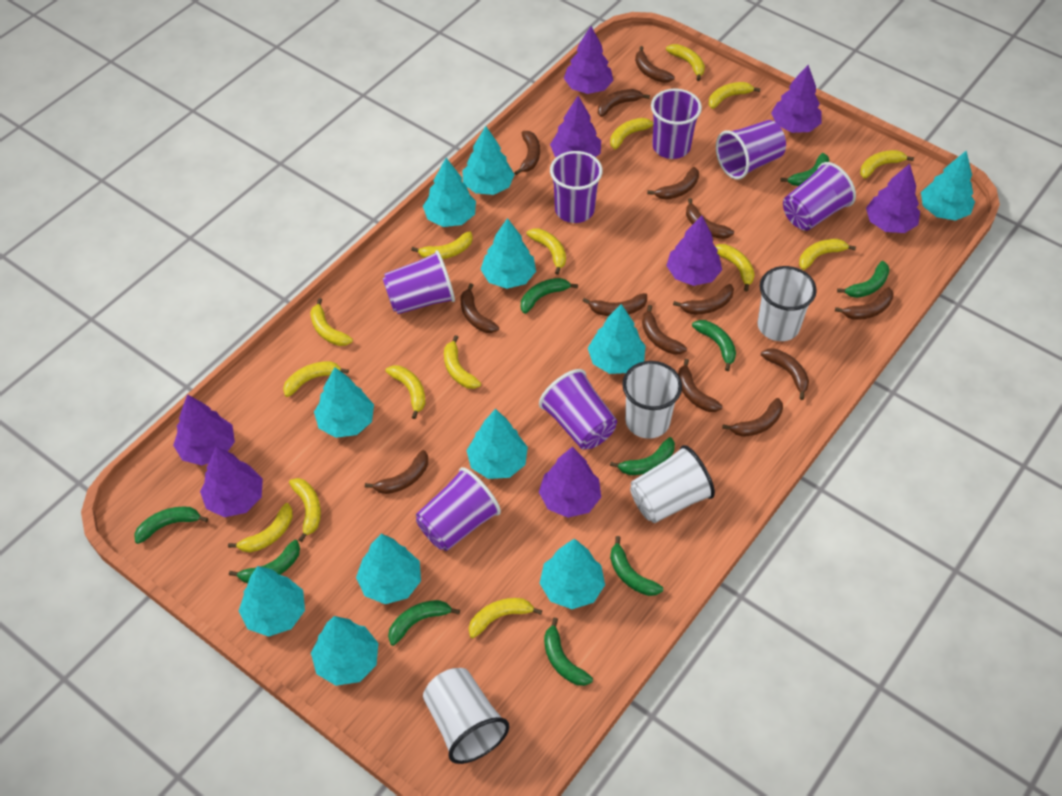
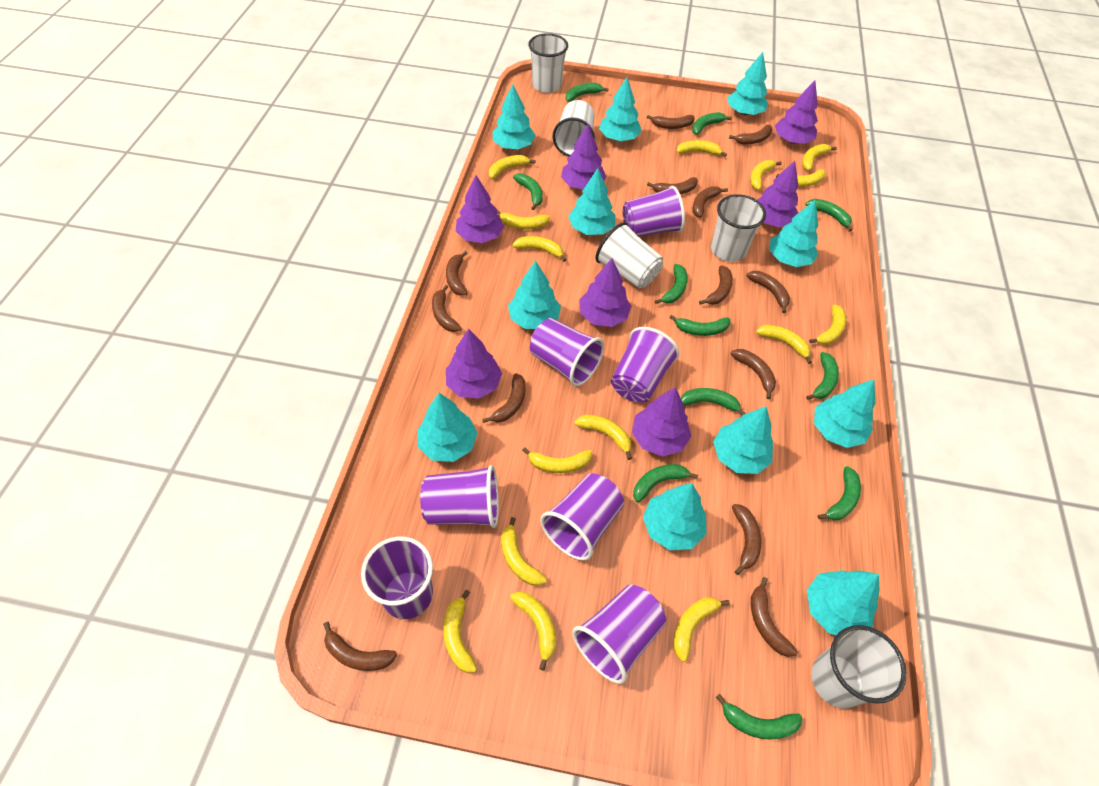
brown banana: [365,450,428,494] [461,283,499,333] [514,131,540,175] [582,293,647,316] [598,89,650,117] [635,46,675,83] [642,305,687,354] [647,167,699,200] [673,284,734,314] [678,359,722,412] [686,198,734,239] [722,398,783,437] [761,348,809,400] [835,287,893,320] = 14 -> [323,622,397,671] [432,285,462,332] [446,251,467,296] [482,373,526,423] [647,115,695,129] [647,177,698,194] [692,186,728,218] [699,265,733,305] [729,125,772,144] [731,349,776,399] [732,504,762,575] [746,271,790,313] [751,577,798,657] = 13
green banana: [134,507,208,544] [229,540,300,583] [388,600,460,646] [521,278,578,314] [544,617,593,686] [610,437,675,475] [610,536,663,596] [692,320,736,371] [780,153,829,186] [837,261,890,298] = 10 -> [513,173,543,210] [566,83,609,102] [633,464,698,503] [655,264,688,304] [669,315,730,336] [681,388,746,416] [692,112,732,135] [716,694,802,740] [806,199,852,232] [806,352,839,400] [818,466,861,521] = 11
purple tree: [173,394,235,465] [200,447,263,517] [539,447,601,518] [550,96,601,157] [564,26,613,94] [666,216,722,286] [771,65,821,133] [866,164,920,233] = 8 -> [446,329,502,399] [456,175,504,243] [561,124,606,190] [579,259,631,327] [632,387,691,457] [757,161,799,227] [775,80,818,144] = 7
white cup: [423,668,509,764] [622,361,682,439] [630,445,715,523] [757,266,817,341] = 4 -> [528,33,568,93] [552,100,595,156] [596,222,663,289] [711,194,766,262] [811,625,907,709] = 5

